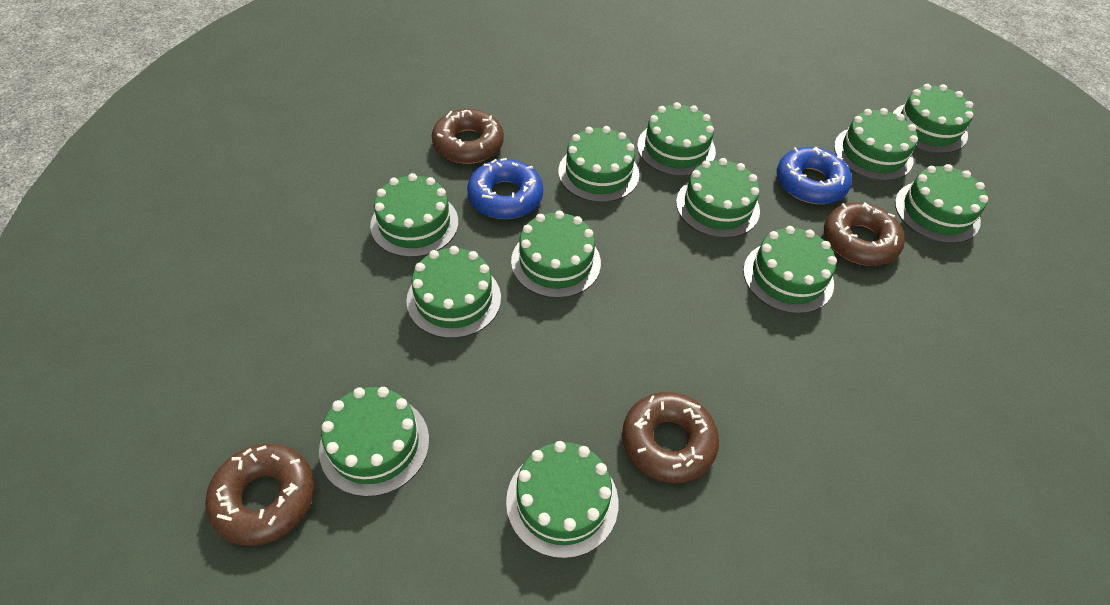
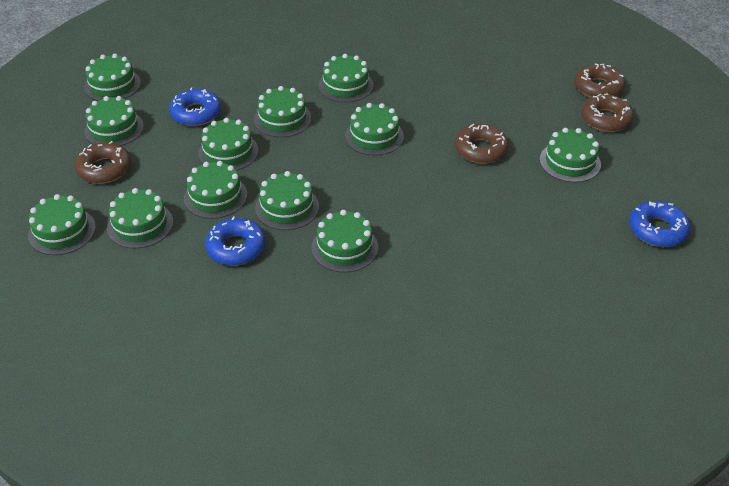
blue donut: [467,158,543,219] [777,146,852,204] = 2 -> [169,88,221,126] [205,216,266,266] [629,201,690,247] = 3

